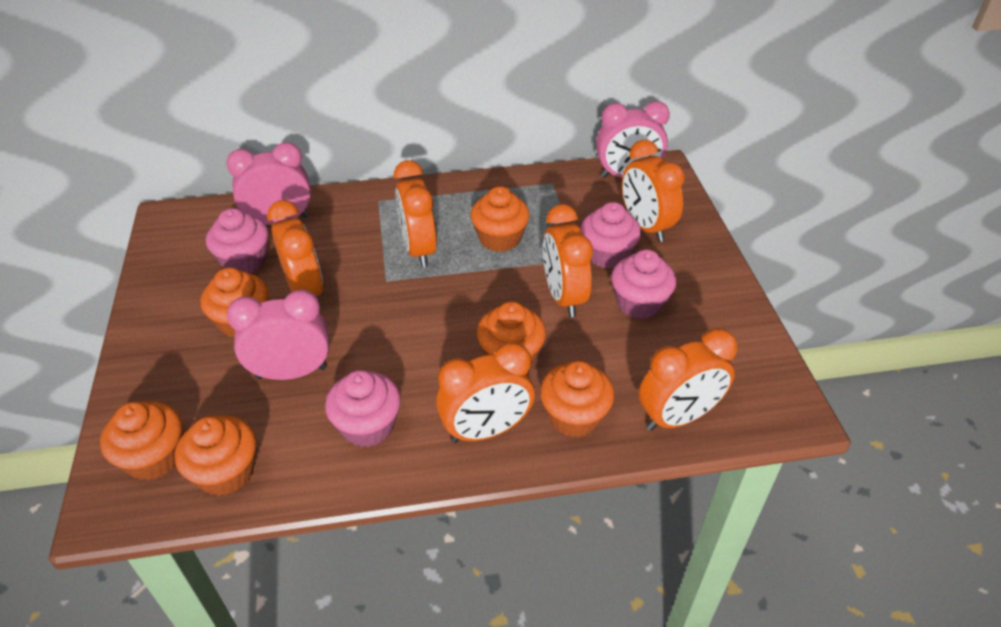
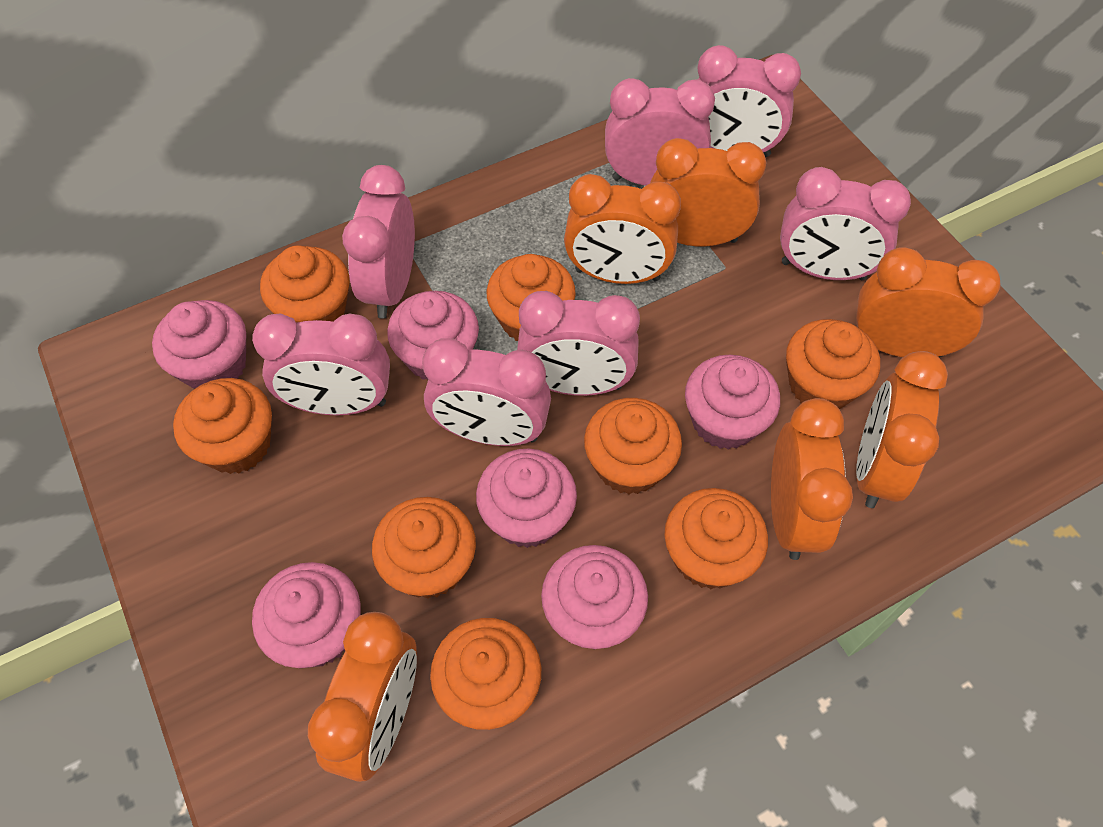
orange cupcake: [100,402,183,481] [175,415,256,496] [200,267,269,338] [471,186,530,252] [477,302,546,365] [540,361,614,437] = 6 -> [173,378,272,474] [260,245,349,323] [372,497,476,599] [430,618,541,730] [487,254,576,341] [584,398,682,494] [665,488,768,589] [786,319,880,409] = 8
pink clock: [226,142,311,225] [227,289,329,380] [596,101,670,178] = 3 -> [252,313,390,415] [342,165,415,319] [422,338,551,446] [517,291,640,396] [605,78,715,186] [697,45,801,157] [780,167,911,280] = 7
pink cupcake: [206,208,269,274] [325,370,401,447] [581,202,641,269] [611,249,676,319] = 4 -> [152,300,246,388] [252,562,361,668] [387,291,479,380] [476,448,577,548] [541,545,648,649] [685,355,780,450] = 6

